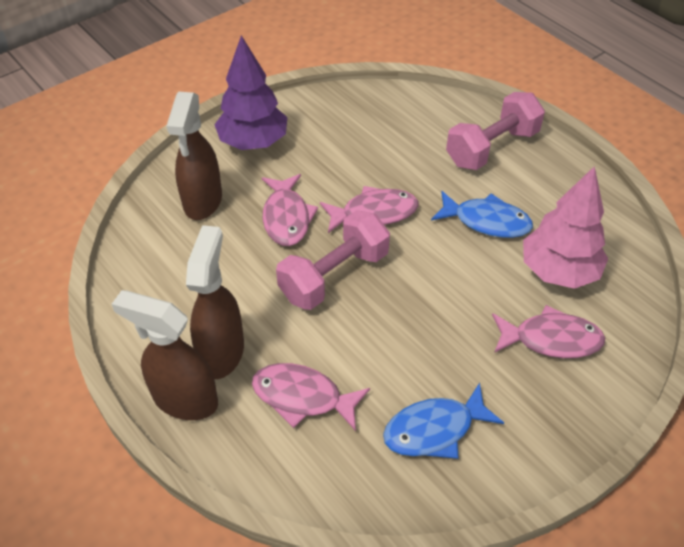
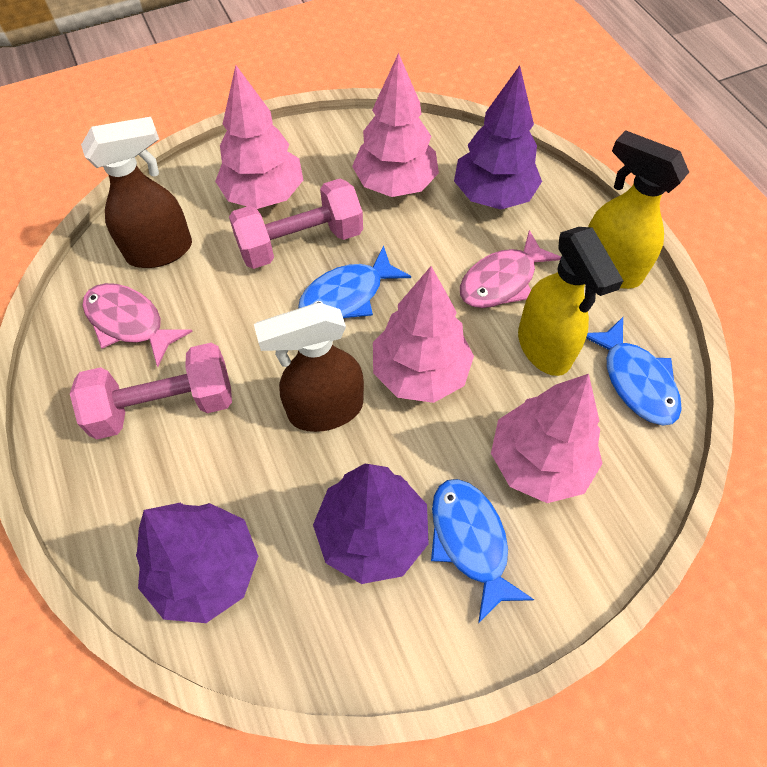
blue fish: [383,383,504,459] [431,191,533,238] = 2 -> [298,245,411,318] [431,479,534,623] [586,317,682,426] = 3
brown spray bottle: [112,290,218,420] [166,92,222,220] [186,225,244,379] = 3 -> [81,117,192,268] [254,302,364,432] = 2
pink fish: [252,363,370,431] [262,174,318,246] [320,186,419,233] [492,305,605,358] = 4 -> [82,283,193,367] [460,230,561,308] = 2
pink tree: [523,166,608,289] = 1 -> [215,65,303,209] [352,53,439,197] [373,266,474,403] [491,374,603,503] = 4
purple tree: [214,35,288,150] = 1 -> [136,503,258,623] [313,464,429,584] [454,65,542,210] = 3
yellow spray bottle: none = 0 -> [518,227,623,376] [588,130,689,289] = 2

